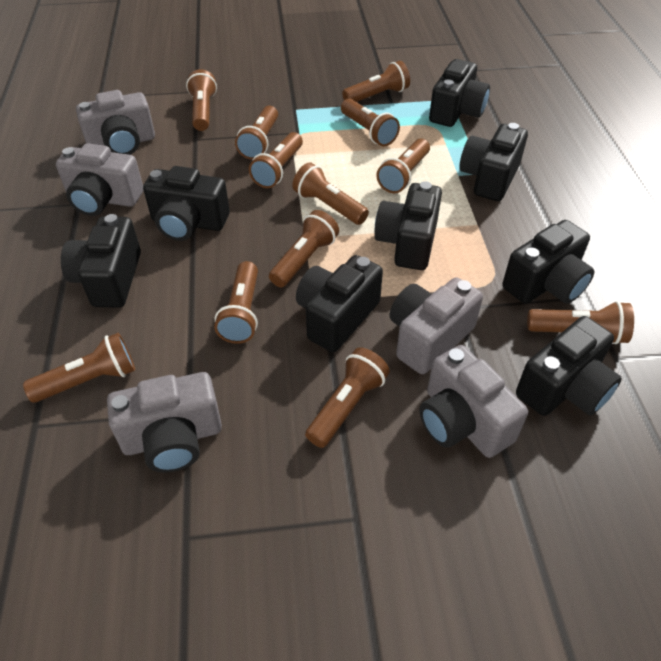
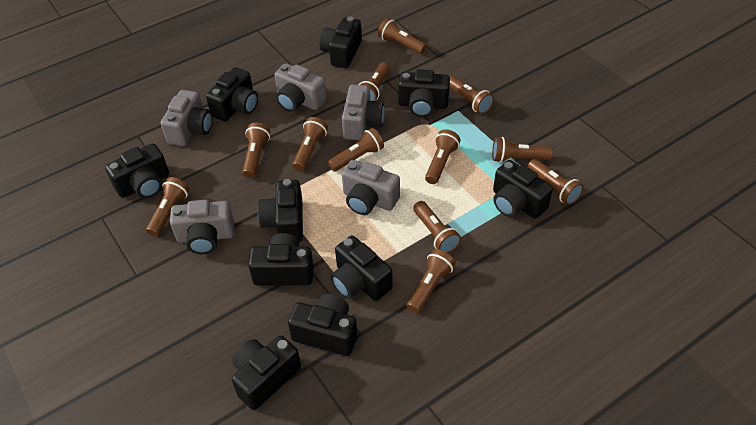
black camera: [61,214,141,308] [143,166,230,241] [296,255,383,352] [374,181,442,270] [429,59,490,127] [459,123,528,201] [502,220,594,304] [516,316,622,416] = 8 -> [105,143,169,198] [206,67,258,122] [232,335,301,410] [248,233,314,285] [258,179,303,242] [288,294,357,356] [319,16,362,68] [331,235,393,301] [398,69,450,117] [493,160,553,219] = 10

